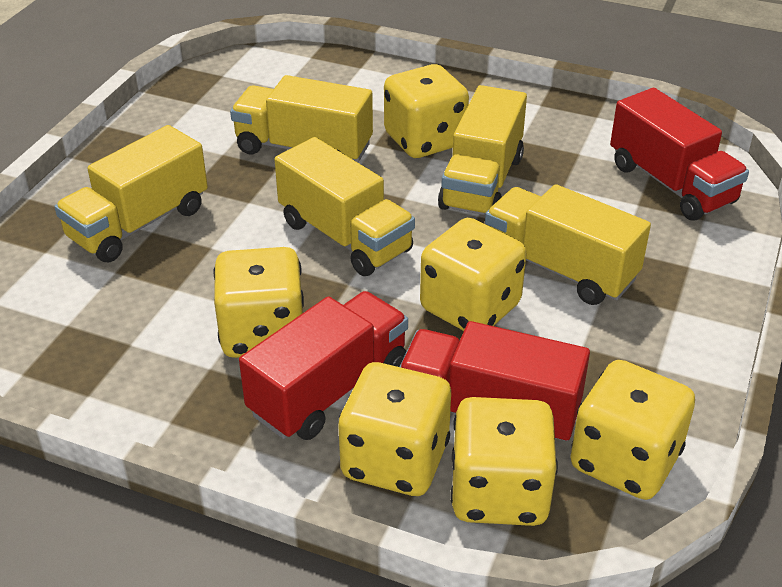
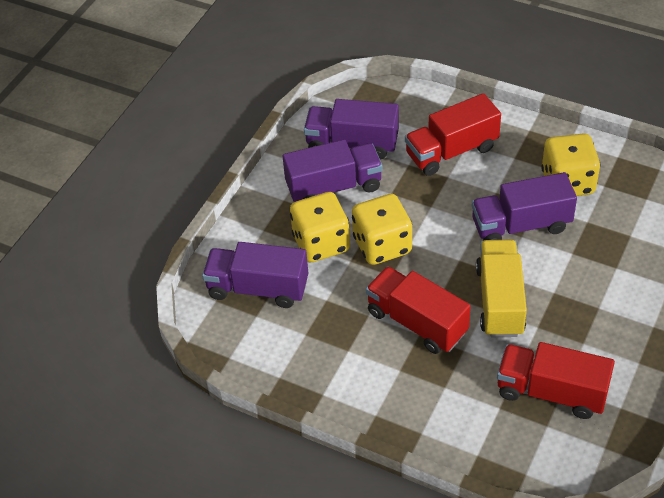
purple truck: none = 0 -> [202,242,308,308] [282,139,383,202] [304,99,399,159] [472,172,577,241] = 4
yellow dice: [214,247,304,358] [338,362,451,496] [384,64,469,158] [420,218,526,331] [450,397,558,526] [570,360,695,500] = 6 -> [290,192,350,262] [352,194,412,265] [541,133,600,196] = 3
yellow truck: [55,125,208,262] [230,75,373,162] [274,137,415,276] [438,85,527,215] [485,184,651,305] = 5 -> [476,240,527,337] = 1

